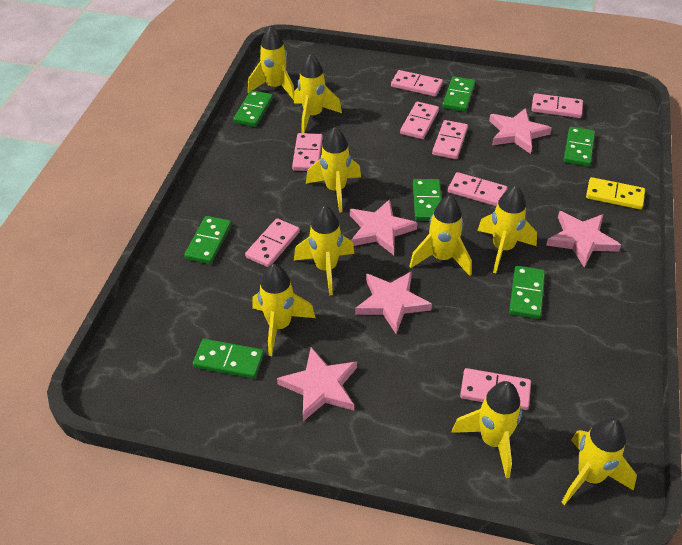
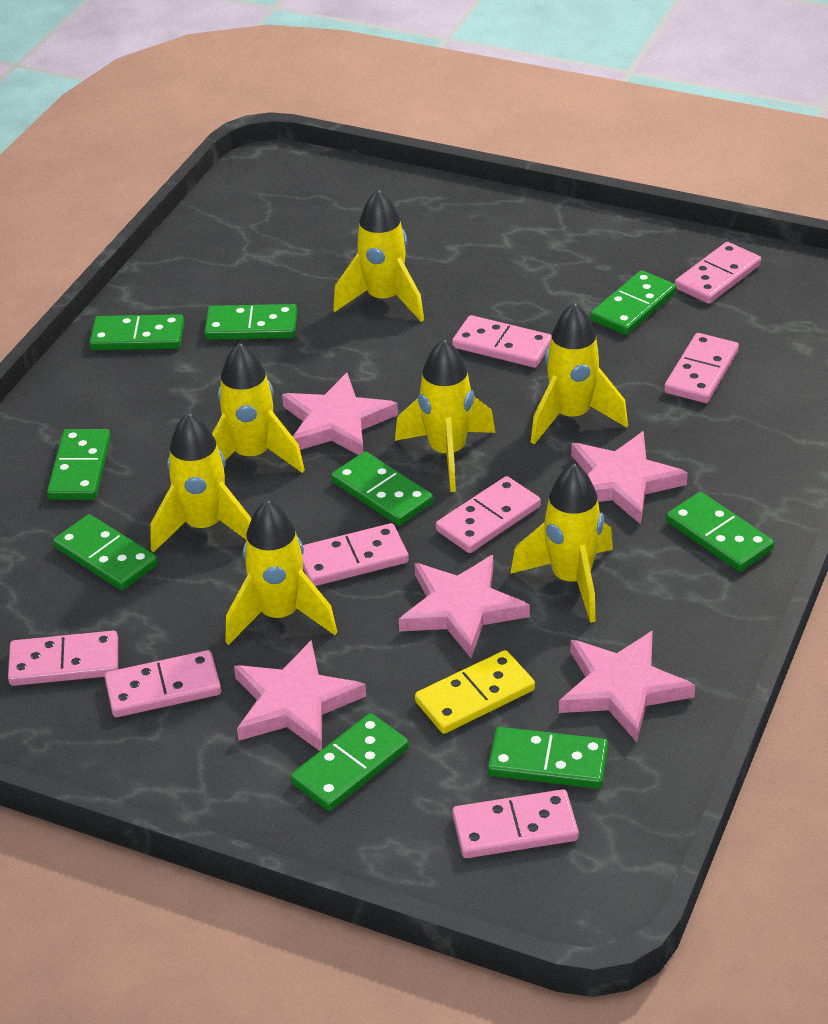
green domino: [184,216,231,264] [193,339,264,379] [233,90,273,127] [413,179,442,221] [442,76,475,112] [509,266,545,319] [564,127,595,166] = 7 -> [47,429,111,500] [53,514,158,590] [89,314,184,350] [204,304,297,340] [290,713,409,811] [331,452,433,526] [488,727,608,789] [591,270,676,335] [666,492,774,572] = 9
yellow rocket: [248,26,294,100] [252,264,315,356] [294,53,342,133] [294,205,355,295] [306,127,361,213] [410,195,472,276] [451,381,522,478] [477,185,537,273] [561,418,637,505] = 9 -> [151,413,251,553] [212,343,305,473] [225,500,337,645] [333,189,424,322] [395,339,495,492] [510,464,613,623] [531,303,628,444] = 7

